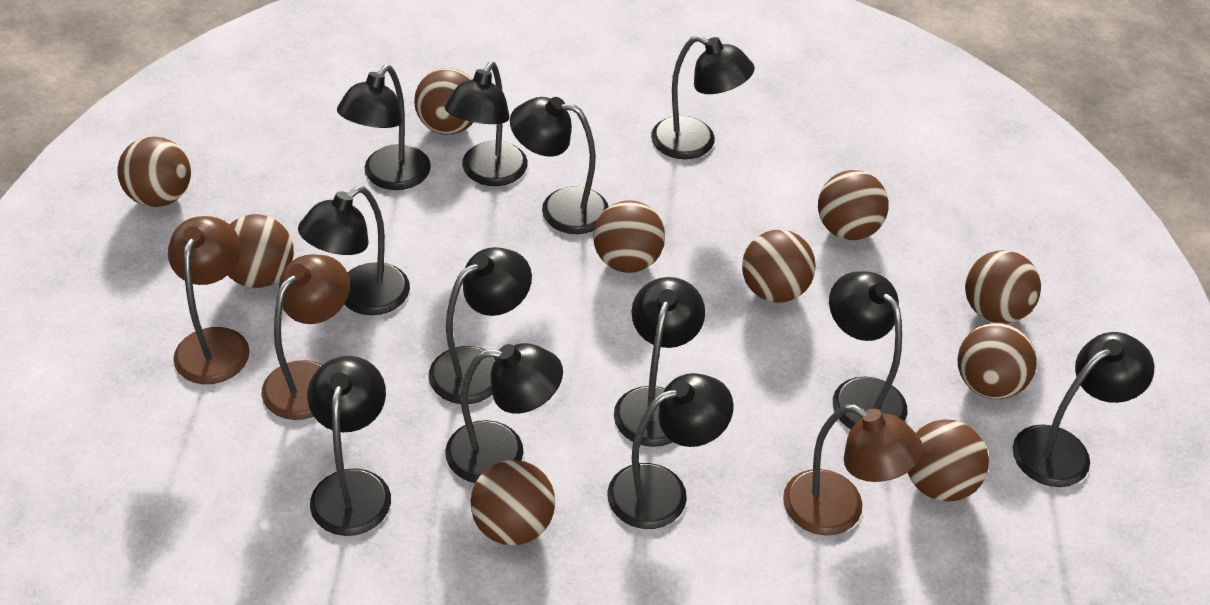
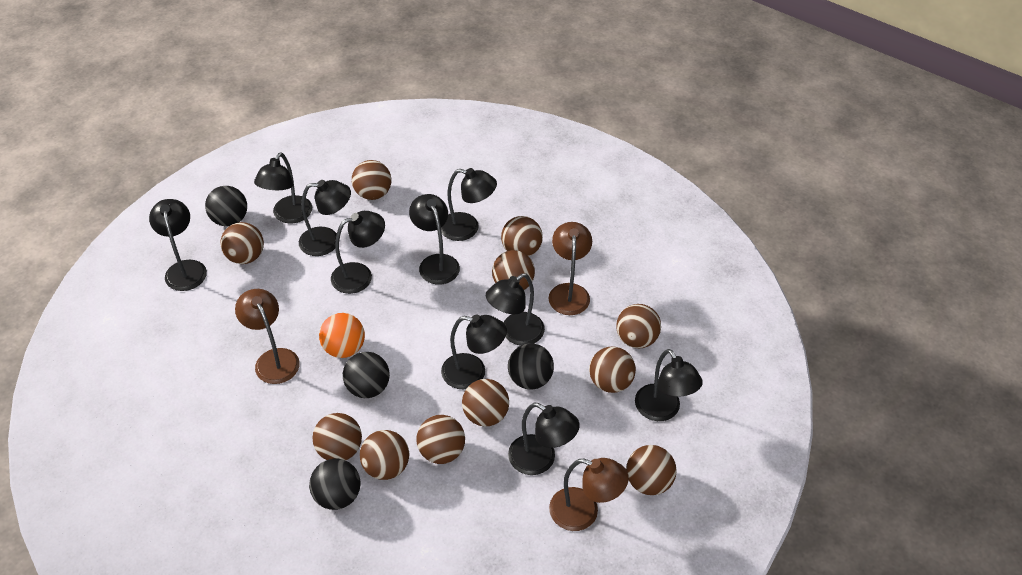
black ball: none = 0 -> [205,186,247,226] [309,459,361,510] [343,352,390,398] [508,343,554,390] = 4
black lamp: [298,186,410,315] [307,356,391,536] [337,65,431,190] [429,247,532,404] [445,62,528,186] [445,343,563,483] [510,97,608,234] [607,373,734,529] [614,277,705,447] [651,35,755,159] [829,272,907,429] [1013,332,1154,487] = 12 -> [149,199,207,291] [254,152,312,224] [299,180,351,256] [331,211,385,294] [409,194,460,285] [441,168,497,241] [441,315,507,389] [486,273,545,346] [508,403,580,475] [635,349,703,421] = 10
brown ball: [117,136,191,207] [228,214,294,288] [414,68,474,135] [470,460,555,545] [593,200,665,273] [742,230,816,303] [818,170,888,240] [908,419,989,502] [958,322,1037,399] [965,250,1041,323] = 10 -> [220,222,264,264] [312,413,362,460] [352,160,391,200] [360,430,409,480] [416,415,465,464] [462,379,509,427] [492,250,535,290] [501,216,543,256] [589,346,636,393] [616,304,661,349] [626,445,677,495] = 11
orange ball: none = 0 -> [319,313,365,358] = 1

